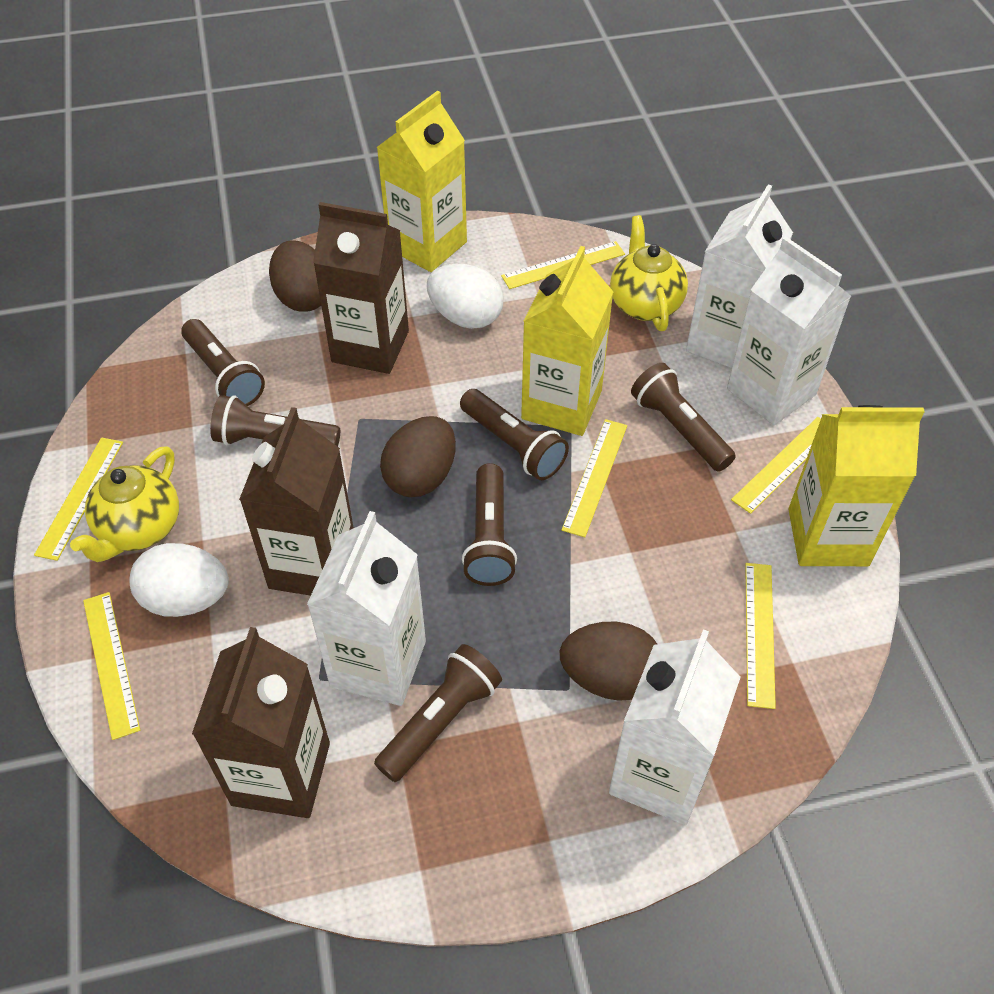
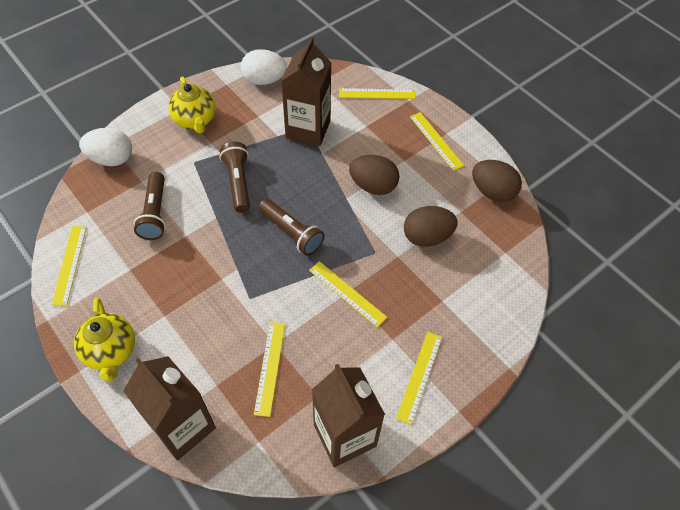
brown flashlight: [181,319,265,406] [210,395,340,446] [374,644,502,782] [460,389,569,480] [462,463,517,586] [631,363,736,472] = 6 -> [134,172,166,240] [219,142,250,213] [258,199,324,256] = 3
white carton: [307,511,426,706] [609,629,741,825] [686,184,793,368] [727,236,851,425] = 4 -> none = 0
yellow carton: [376,91,467,272] [521,246,613,436] [788,405,925,566] = 3 -> none = 0

